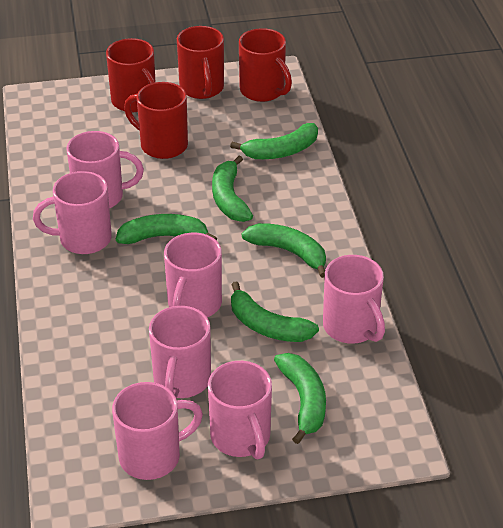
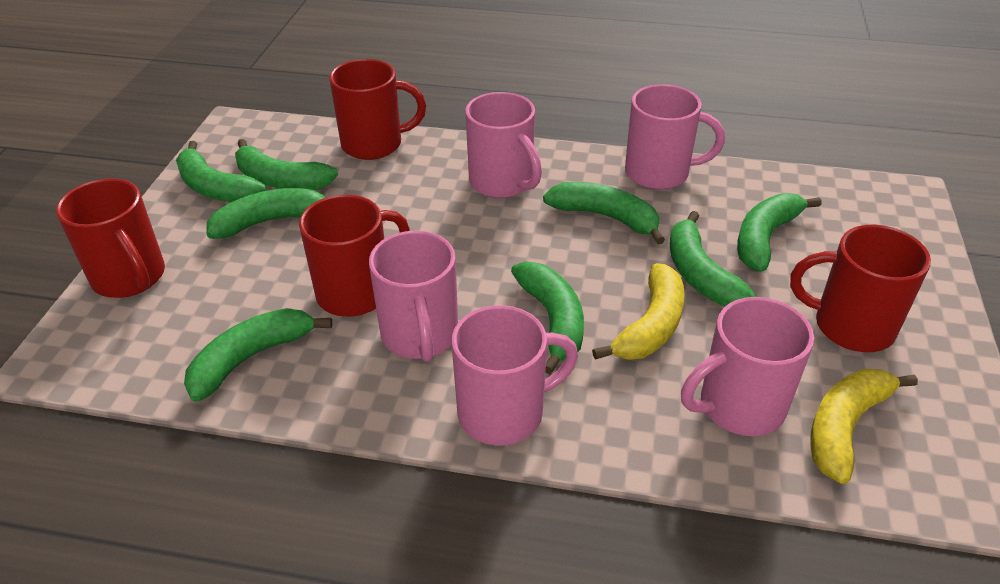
green banana: [116,214,217,244] [212,156,253,222] [230,123,318,159] [231,281,319,342] [242,223,326,278] [274,353,326,444] = 6 -> [176,141,266,202] [184,308,332,402] [206,188,325,239] [235,139,338,190] [511,261,584,374] [543,182,665,244] [670,211,757,306] [737,193,821,271] = 8
pink mug: [33,171,112,254] [66,131,144,209] [112,382,203,480] [149,306,211,398] [164,233,222,317] [208,361,272,460] [323,255,385,344] = 7 -> [369,231,458,362] [452,305,578,445] [465,92,542,198] [625,84,725,190] [681,297,814,436] = 5
yellow banana: none = 0 -> [592,263,685,360] [810,369,918,484] = 2

